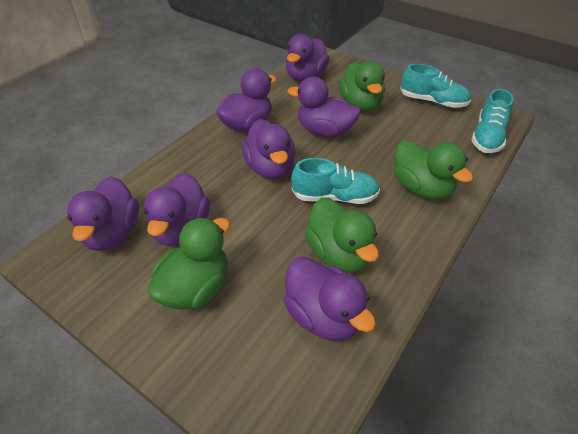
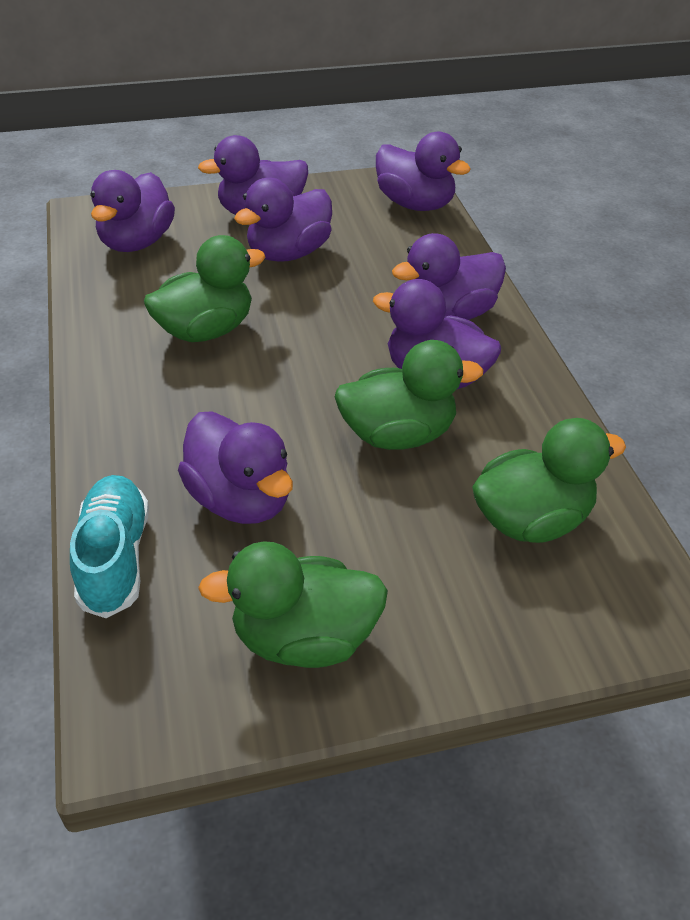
turquoise shoe: [291,158,380,204] [400,64,471,108] [471,89,514,153] = 3 -> [70,475,149,618] = 1

